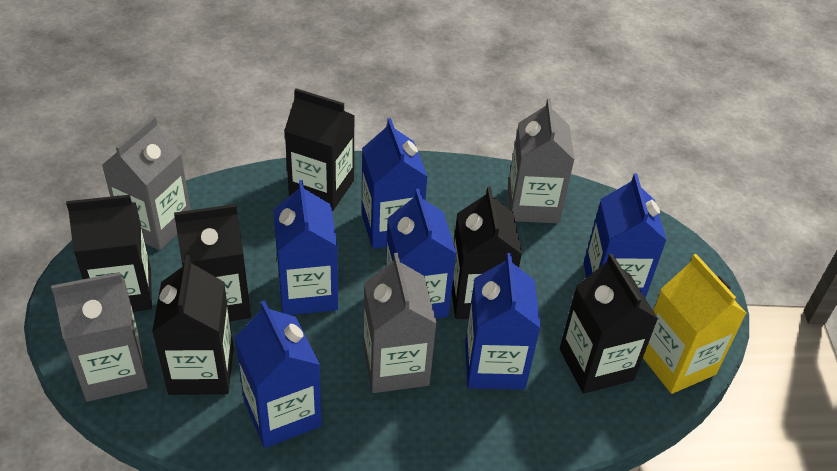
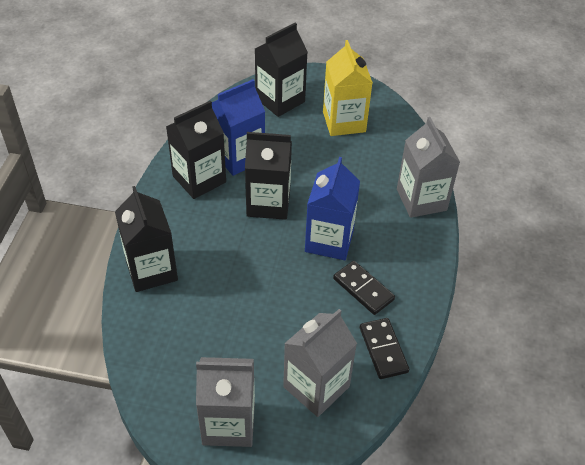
black carton: [66,195,152,312] [152,255,234,395] [174,204,251,321] [284,88,355,211] [452,186,522,319] [560,254,658,394] = 6 -> [115,186,178,292] [166,101,226,199] [245,132,292,220] [255,23,308,117] = 4
black domino: none = 0 -> [333,261,395,315] [360,318,409,379] = 2
blue carton: [235,300,322,448] [273,180,338,315] [361,118,428,249] [386,188,457,319] [465,253,541,390] [584,174,667,298] = 6 -> [212,79,265,176] [305,157,360,260] = 2
grey carton: [51,272,148,402] [102,116,191,250] [363,253,437,393] [508,98,575,223] = 4 -> [196,357,255,447] [283,309,357,417] [397,117,460,218] = 3

